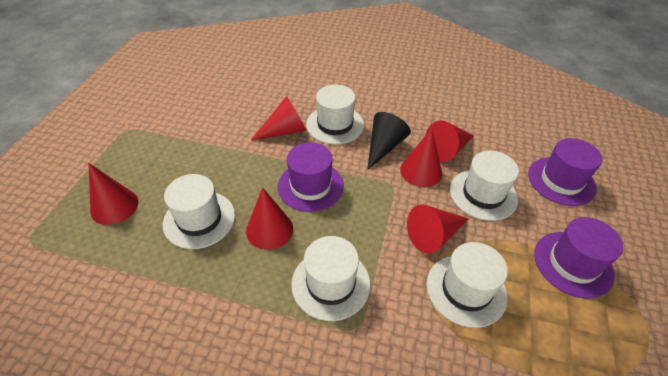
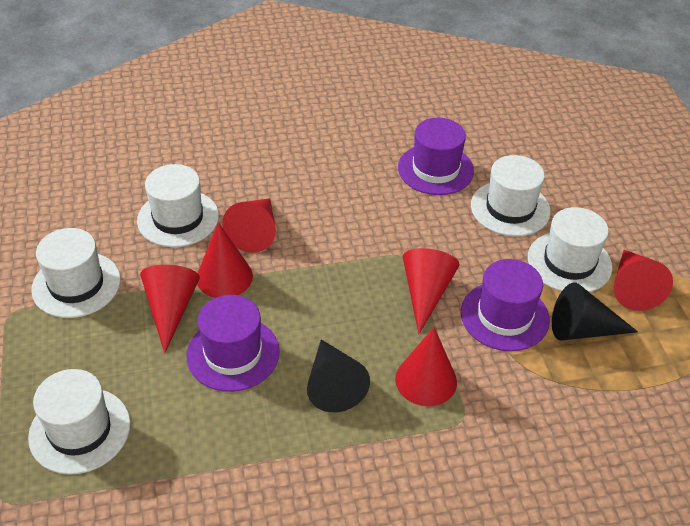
black cone: [367,112,411,170] = 1 -> [307,339,370,412] [552,283,638,340] = 2

